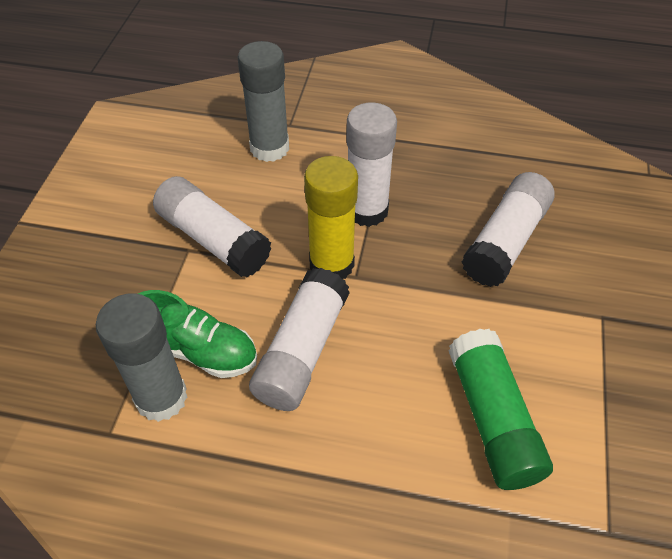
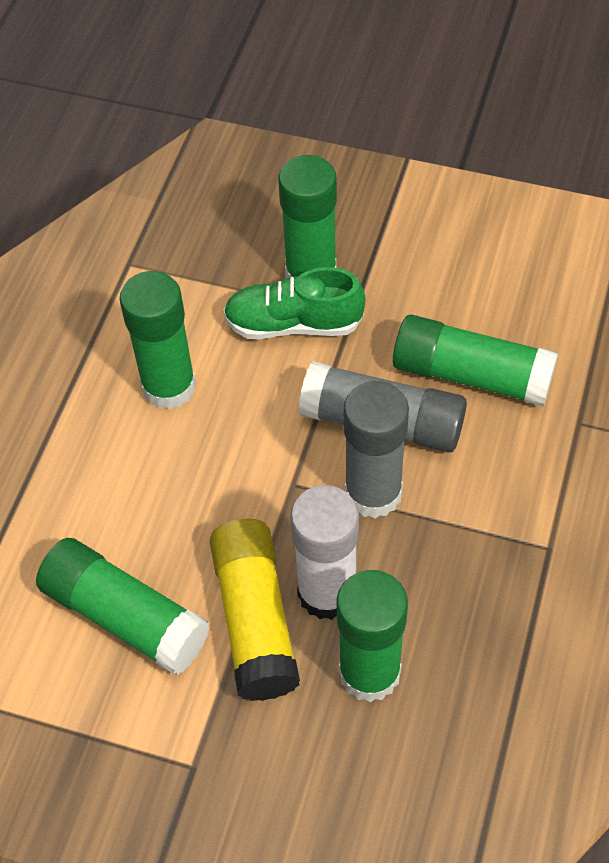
green glue stick: [449,329,553,490] = 1 -> [36,538,210,675] [120,271,196,409] [278,155,337,278] [337,570,408,702] [393,315,558,407] = 5
white glue stick: [153,176,271,278] [249,268,350,411] [346,102,397,227] [462,172,555,287] = 4 -> [290,485,359,620] = 1

